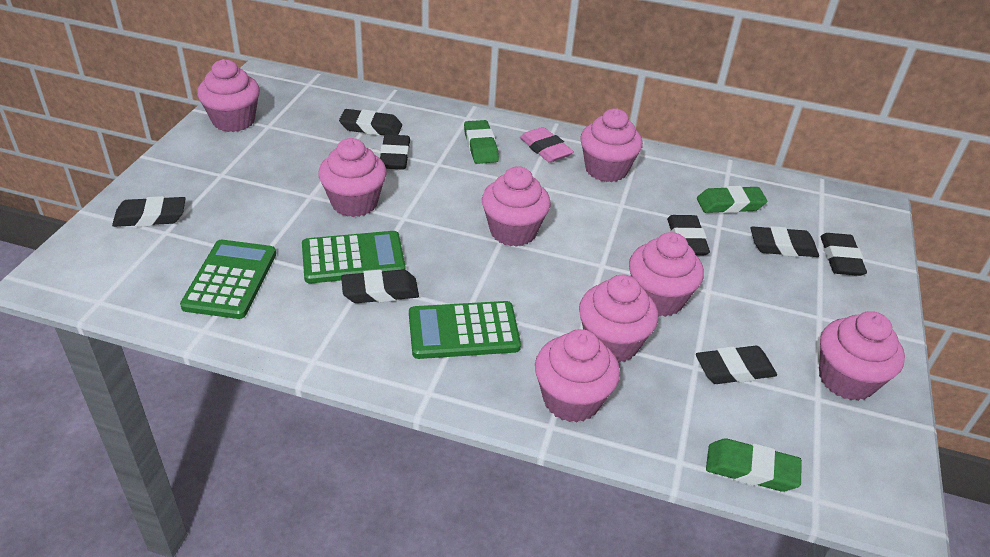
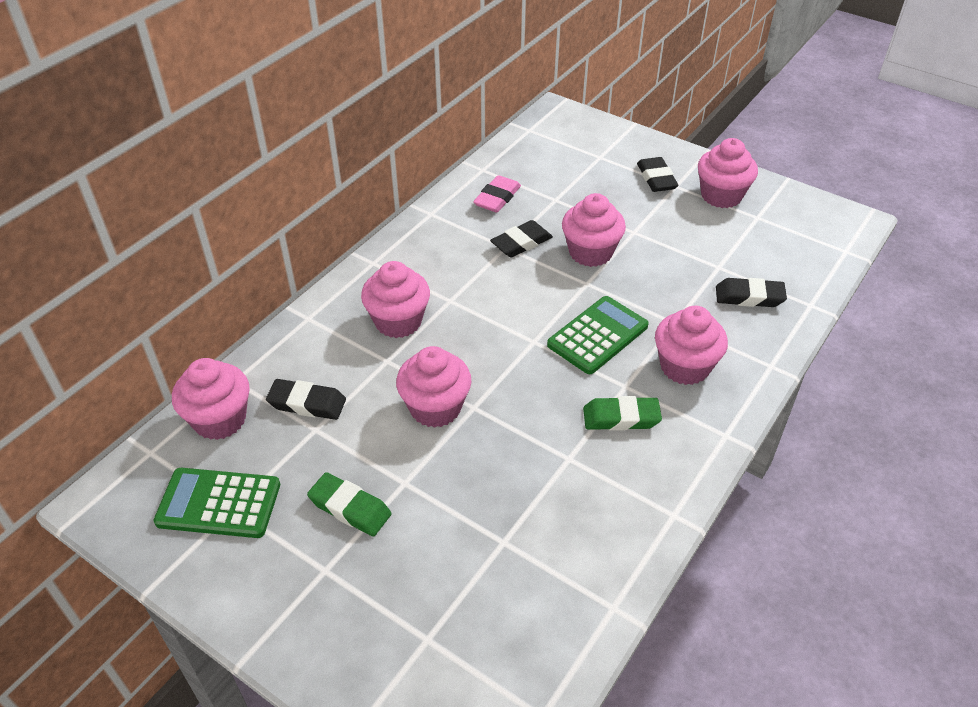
black eraser: [112,196,186,227] [339,109,402,136] [341,270,419,303] [380,134,410,170] [667,215,710,255] [696,346,777,384] [750,226,819,257] [821,233,867,276] = 8 -> [266,379,346,420] [490,220,553,257] [637,157,679,192] [716,278,787,307] = 4
green calculator: [180,240,276,319] [302,231,405,283] [409,301,521,359] = 3 -> [153,468,280,538] [547,296,649,374] = 2
green eraser: [464,120,499,164] [697,186,767,213] [706,438,802,492] = 3 -> [307,472,392,537] [583,396,662,431] = 2
pink cupcake: [197,59,260,132] [318,138,387,217] [482,166,551,247] [535,329,620,423] [579,275,658,363] [580,108,643,182] [629,232,704,317] [819,311,905,401] = 8 -> [172,358,250,440] [361,261,430,338] [396,346,471,428] [562,193,626,267] [655,306,728,385] [698,138,758,208] = 6

